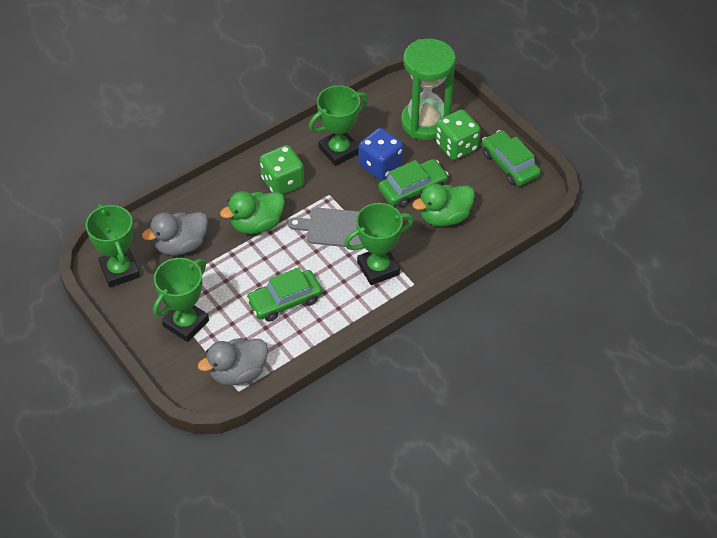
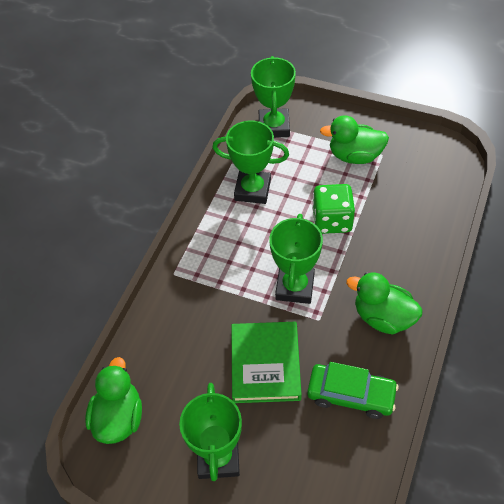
blue dice: [358,128,403,180] = 1 -> none = 0
green book: none = 0 -> [231,322,302,403] = 1
green car: [246,267,322,322] [378,159,449,208] [481,130,541,186] = 3 -> [307,362,398,419] = 1
green dice: [260,145,304,195] [436,109,480,160] = 2 -> [312,184,355,234] = 1
green duck: [220,191,285,234] [412,183,475,227] = 2 -> [85,357,142,444] [320,115,389,164] [346,272,422,334] = 3
green hourglass: [401,39,456,140] = 1 -> none = 0
grey cutting board: [288,208,364,249] = 1 -> none = 0
grey duck: [142,212,208,255] [198,338,268,386] = 2 -> none = 0

